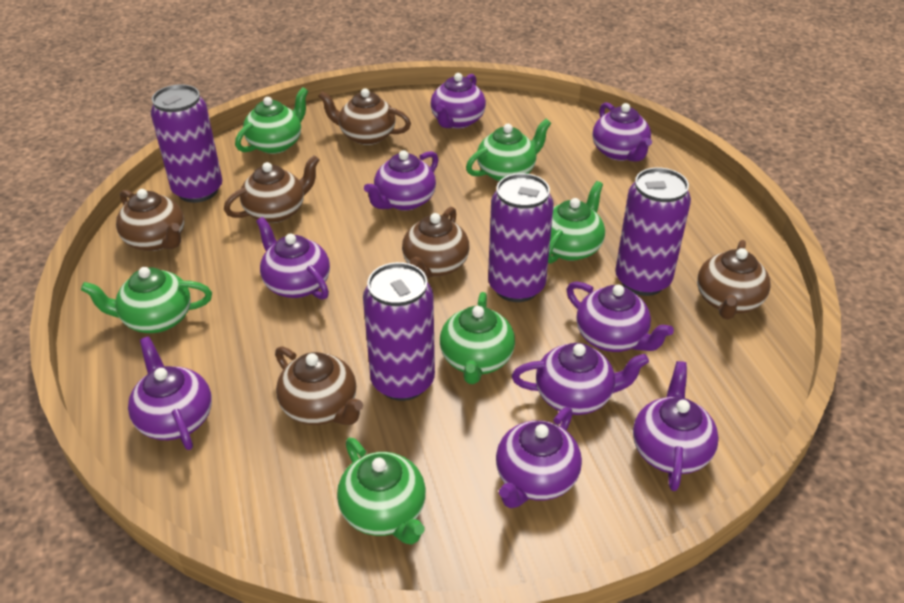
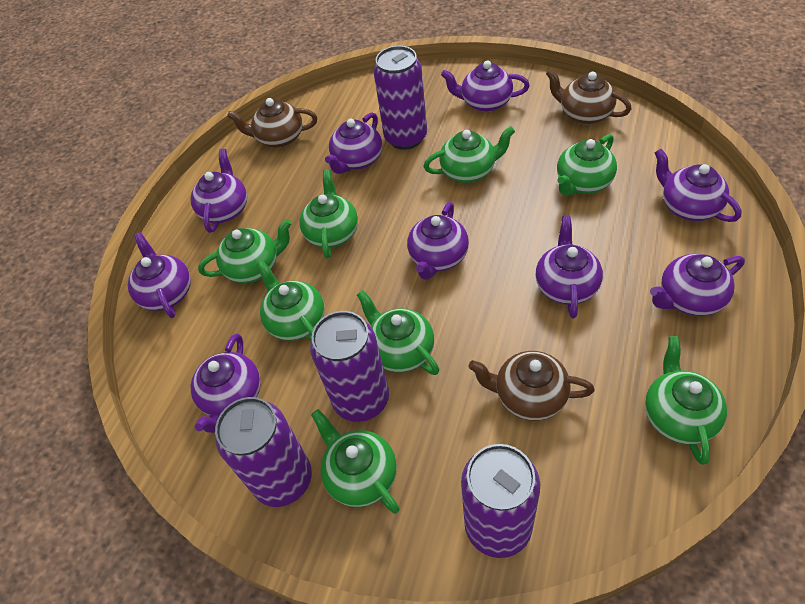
brown teapot: [116,189,184,251] [224,155,319,223] [275,346,363,425] [318,88,411,145] [402,207,469,279] [697,240,771,319] = 6 -> [227,98,317,148] [468,351,595,421] [546,69,632,125] = 3
green teapot: [81,267,212,333] [235,87,308,154] [337,437,426,545] [440,292,515,384] [466,119,551,181] [548,181,605,264] = 6 -> [198,219,292,283] [256,260,324,341] [299,169,358,259] [311,409,400,514] [357,290,439,375] [423,126,515,183] [557,134,617,196] [645,336,727,465] = 8

